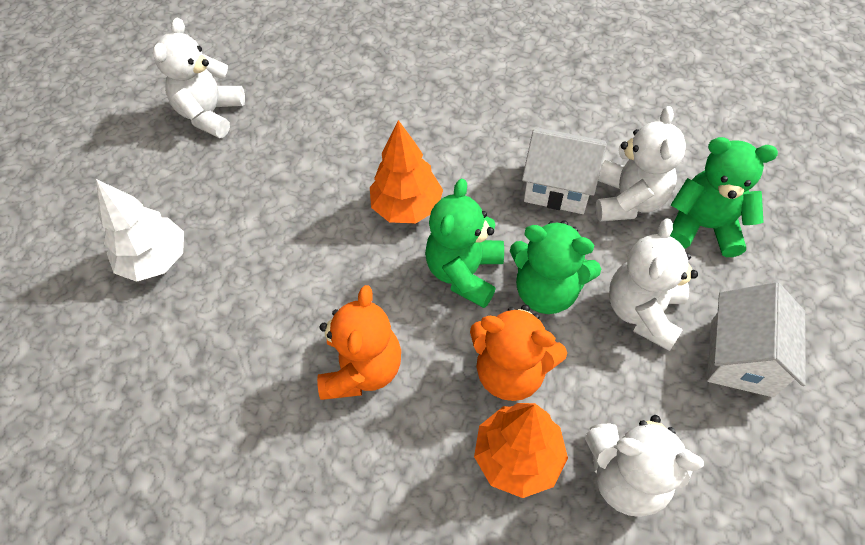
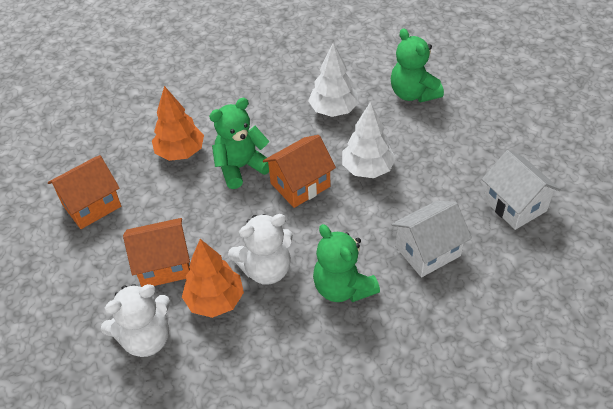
orange house: none = 0 -> [48,155,121,229] [123,218,190,287] [263,135,336,208] = 3
orange teddy bear: [317,285,401,400] [470,304,567,401] = 2 -> none = 0
white teddy bear: [153,18,245,138] [585,415,704,517] [596,106,686,222] [609,219,698,351] = 4 -> [101,284,170,357] [228,214,293,285] = 2
white tree: [96,179,184,282] = 1 -> [308,43,359,117] [342,102,396,178] = 2

